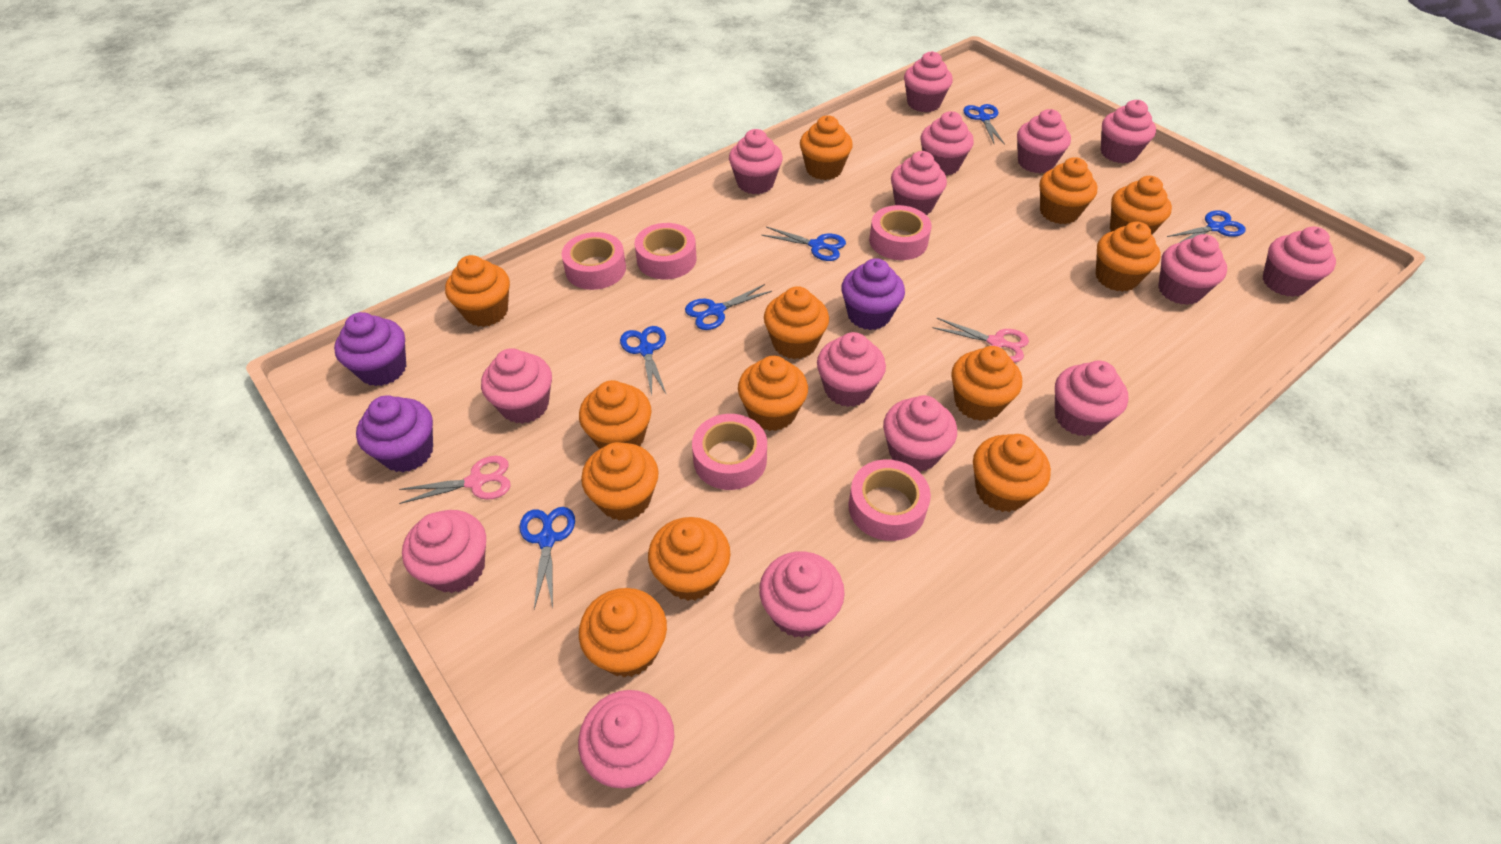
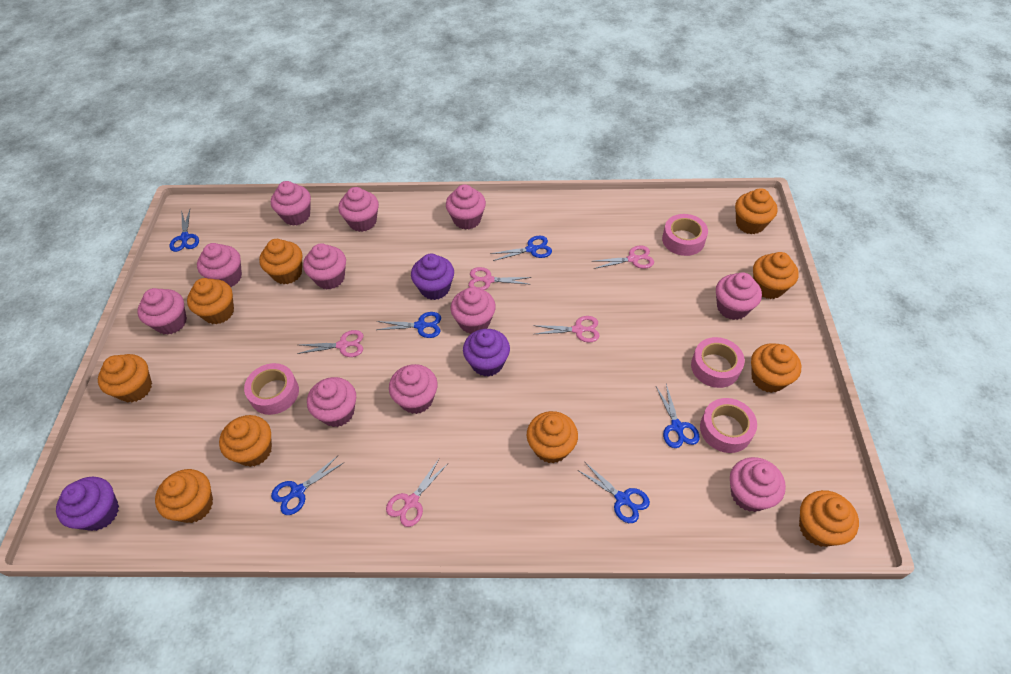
orange cupcake: [445,255,510,327] [579,380,652,449] [579,588,667,678] [581,442,659,521] [648,517,731,601] [738,356,808,431] [764,286,829,359] [800,115,853,180] [951,346,1022,421] [973,434,1051,512] [1040,157,1097,224] [1096,222,1161,292] [1110,176,1172,235] = 13 -> [98,354,152,402] [155,469,213,523] [187,278,234,324] [219,415,272,467] [259,239,302,284] [527,411,578,463] [735,188,777,234] [751,343,801,393] [753,252,799,299] [799,490,859,547] = 10
pink cupcake: [402,510,486,593] [481,348,552,424] [578,690,674,789] [729,129,783,194] [759,551,845,638] [817,332,886,407] [883,395,957,472] [891,151,947,215] [904,51,953,112] [921,111,974,175] [1017,109,1071,173] [1055,361,1128,436] [1101,100,1156,163] [1158,234,1227,305] [1263,226,1336,297] = 15 -> [137,288,187,335] [197,243,242,287] [271,181,311,226] [303,243,346,289] [307,377,356,427] [338,187,379,232] [389,364,438,414] [446,184,486,230] [451,287,496,334] [716,272,762,320] [730,457,786,512] = 11
pink scissors: [399,456,511,504] [933,318,1029,363] = 2 -> [297,330,363,357] [386,459,447,527] [468,267,531,290] [533,316,600,342] [594,245,654,269] = 5
pink tape: [562,232,626,290] [634,223,697,279] [692,414,767,490] [848,460,931,541] [869,205,932,260] = 5 -> [244,363,299,415] [662,214,708,256] [691,337,745,388] [700,398,757,453] = 4

